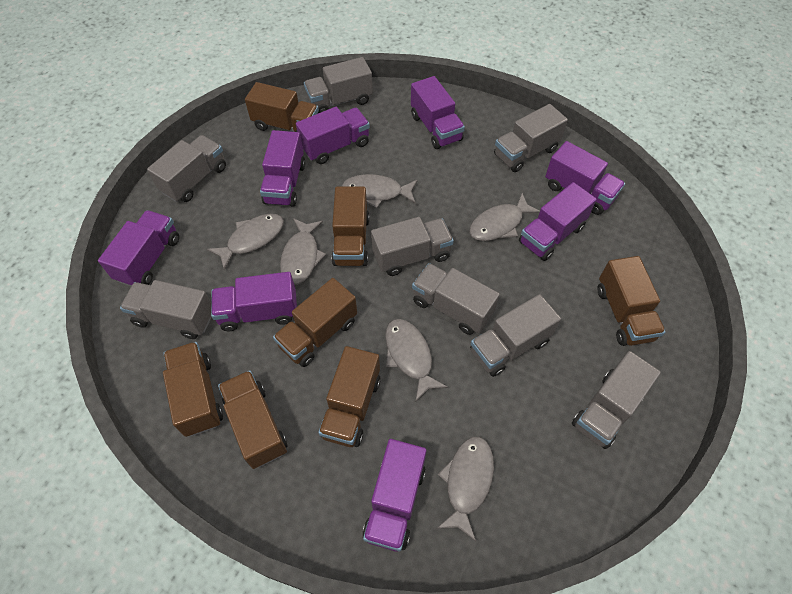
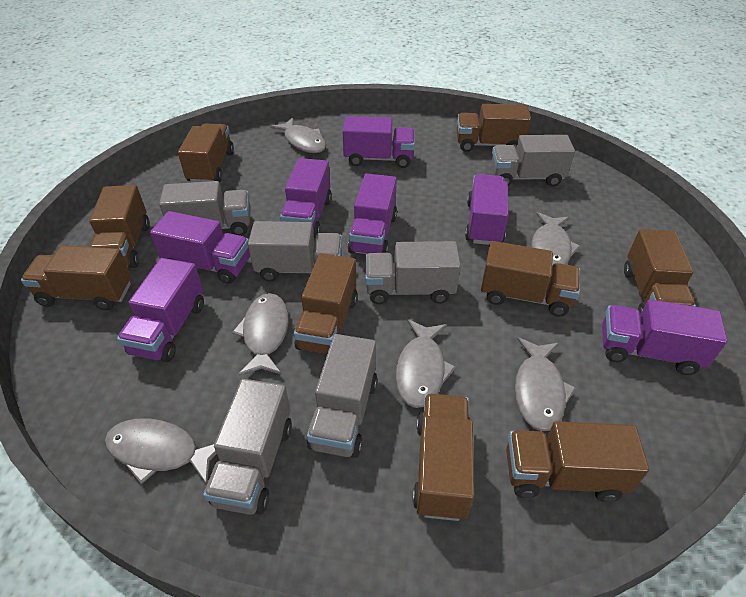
brown truck: [163,342,223,437] [218,370,287,469] [245,82,319,132] [273,278,357,367] [318,346,380,447] [331,187,370,266] [597,256,665,346] = 7 -> [21,245,131,310] [89,185,150,268] [178,124,234,183] [294,253,358,354] [412,394,475,521] [457,104,531,152] [481,241,580,317] [506,421,649,502] [624,229,696,314] = 9
grey truck: [120,280,212,339] [147,135,226,202] [304,57,373,113] [371,217,454,276] [412,263,500,335] [470,294,561,377] [494,104,568,172] [572,351,661,449] = 8 -> [159,181,251,236] [203,379,292,515] [248,221,342,282] [307,334,378,458] [365,241,461,304] [491,135,575,187] = 6
purple truck: [98,210,179,286] [211,272,297,331] [260,130,306,207] [296,107,370,164] [362,439,426,552] [411,76,465,149] [519,182,597,261] [545,141,625,215] = 8 -> [117,258,204,362] [150,211,250,284] [280,158,332,238] [342,116,415,168] [348,174,397,254] [465,174,508,245] [602,299,728,375] = 7

